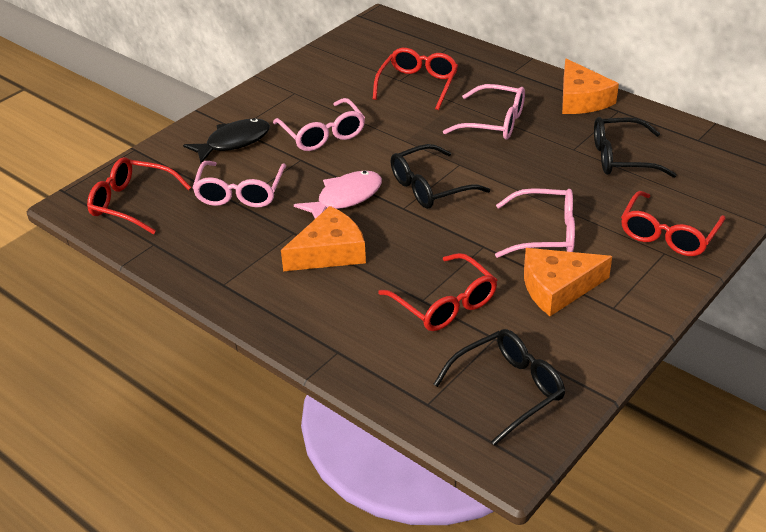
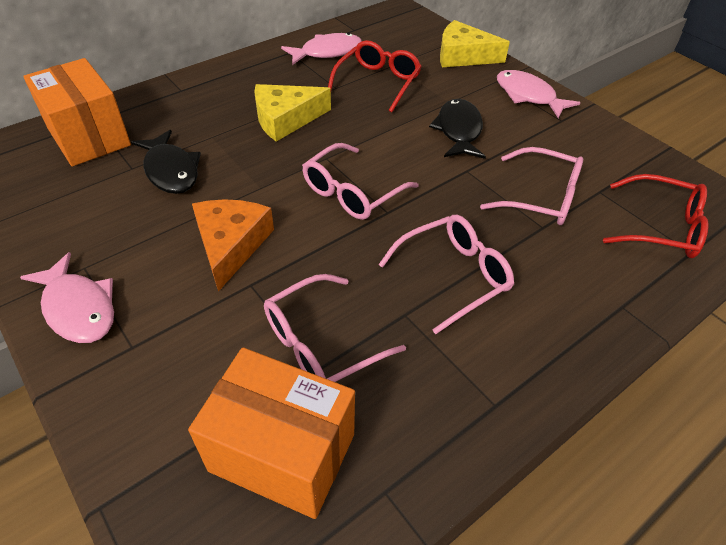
black fish: [183,118,270,163] = 1 -> [131,130,201,194] [429,99,486,159] = 2
black glasses: [391,144,490,209] [433,329,565,446] [594,117,677,178] = 3 -> none = 0
orange box: none = 0 -> [23,58,131,166] [188,348,355,519] = 2
orange cheese: [281,206,366,271] [524,248,612,316] [562,59,619,114] = 3 -> [192,199,274,292] = 1
pink fish: [294,171,382,219] = 1 -> [20,252,114,343] [281,33,362,65] [497,70,580,119] = 3
red glasses: [87,157,191,234] [373,48,458,110] [378,253,497,331] [621,191,726,256] = 4 -> [328,40,422,113] [603,174,709,258] = 2
yellow cheese: none = 0 -> [254,84,331,142] [440,20,510,67] = 2

